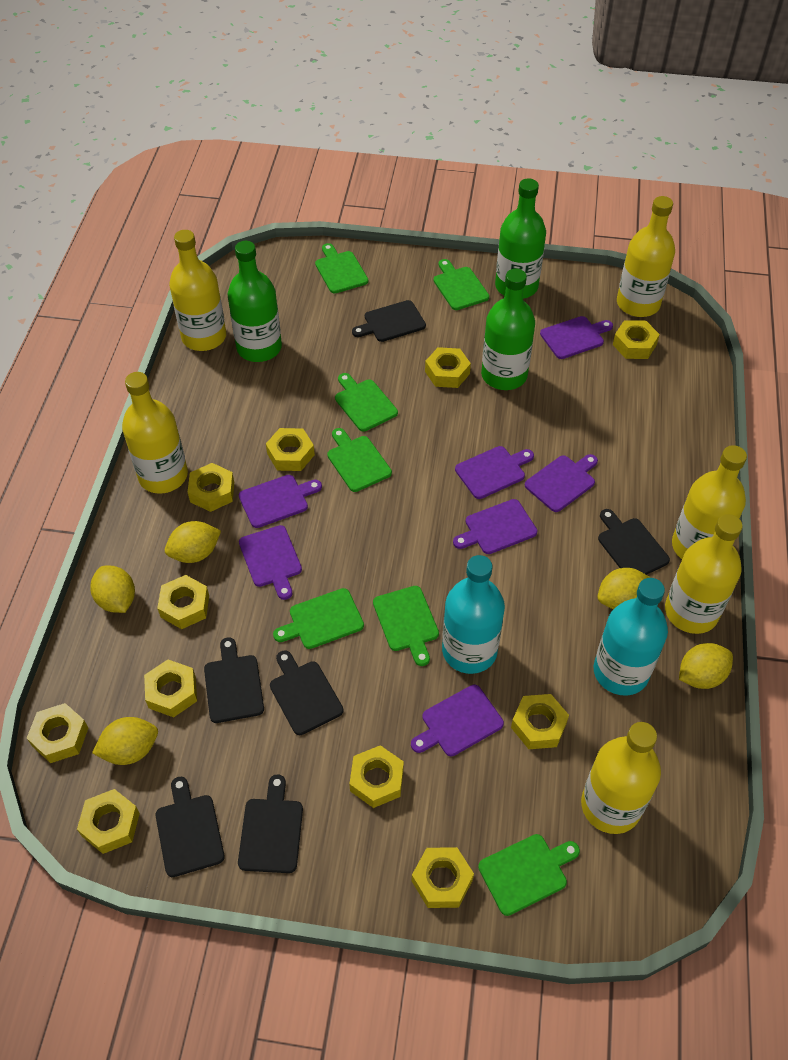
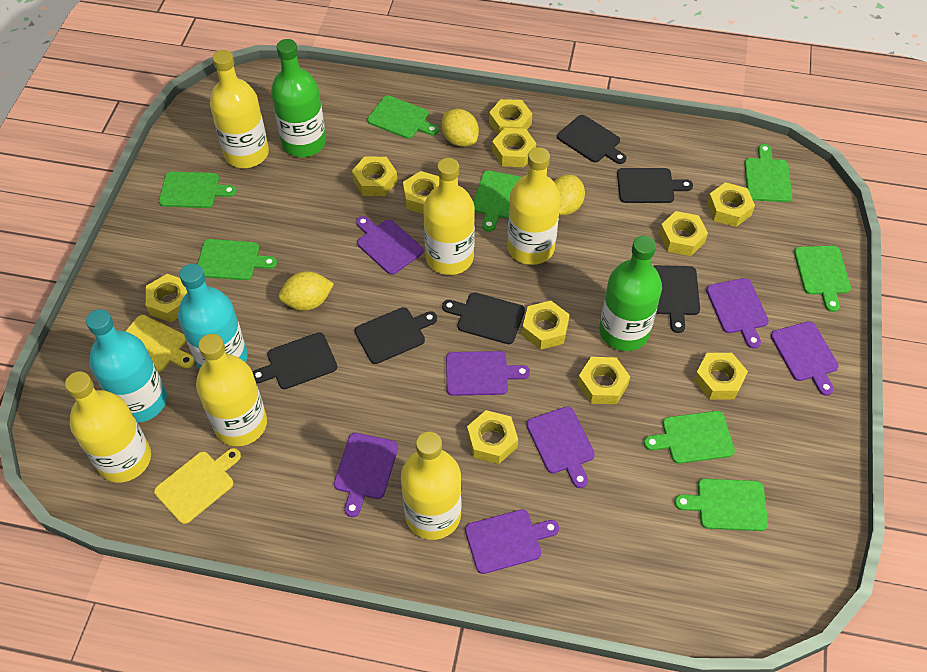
green bottle: [228,241,282,362] [481,269,535,390] [495,179,546,299] = 3 -> [271,39,326,157] [599,236,662,351] = 2
green cutting board: [273,588,364,649] [315,243,368,294] [327,428,392,492] [335,373,398,432] [373,586,439,666] [433,259,489,310] [478,834,580,916] = 7 -> [159,172,237,208] [197,239,277,280] [367,96,439,139] [474,170,522,232] [644,411,735,464] [674,479,768,531] [744,144,792,202] [794,246,851,312] = 8
yellow cutting board: none = 0 -> [126,315,195,372] [154,448,241,524] = 2
yellow lemon: [90,566,135,613] [92,717,158,765] [165,521,221,563] [597,568,651,609] [679,643,733,689] = 5 -> [279,271,334,311] [441,109,479,147] [554,175,585,215] = 3

